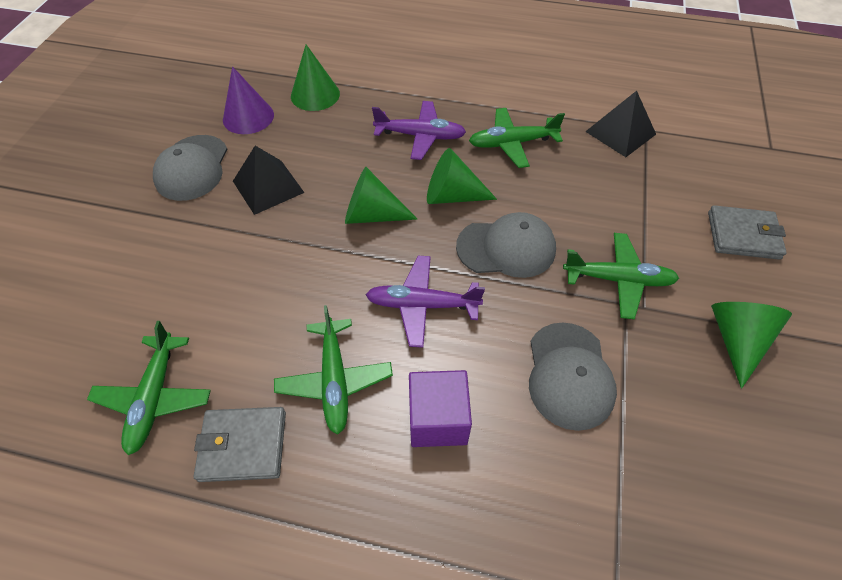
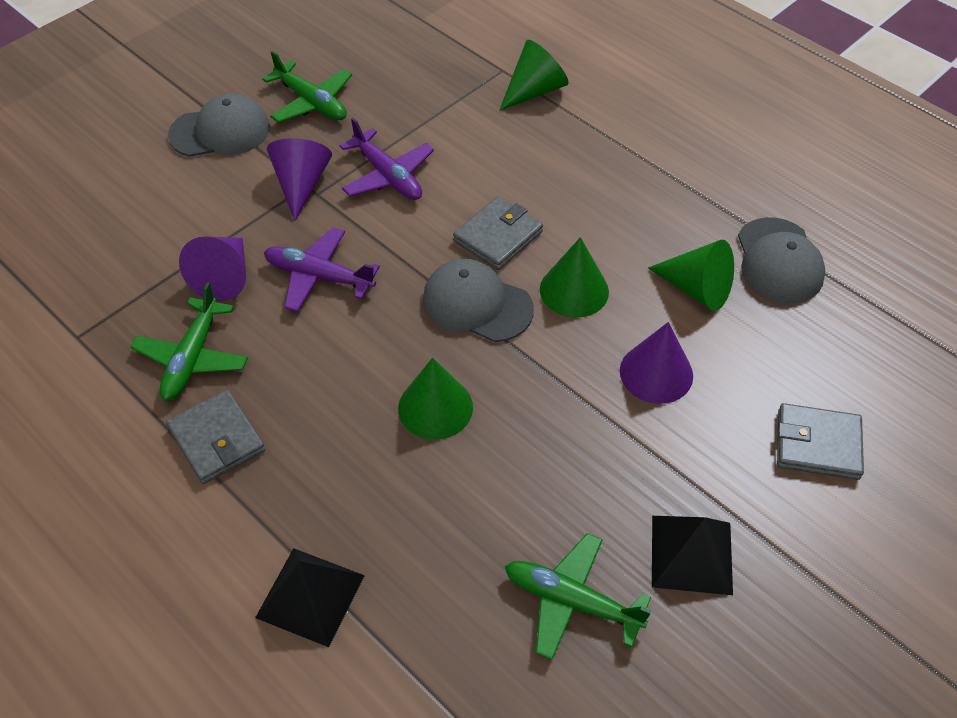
green plane: [87,321,211,455] [274,305,393,434] [469,108,565,168] [563,233,679,319] = 4 -> [130,282,248,401] [262,51,352,123] [505,533,651,660] = 3
grey wallet: [194,407,286,482] [708,205,787,260] = 2 -> [166,390,265,484] [453,196,543,270] [777,403,864,480] = 3
purple cone: [223,66,274,134] = 1 -> [179,237,246,301] [267,138,332,221] [620,322,693,404] = 3
purple cube: [409,370,472,447] = 1 -> none = 0

